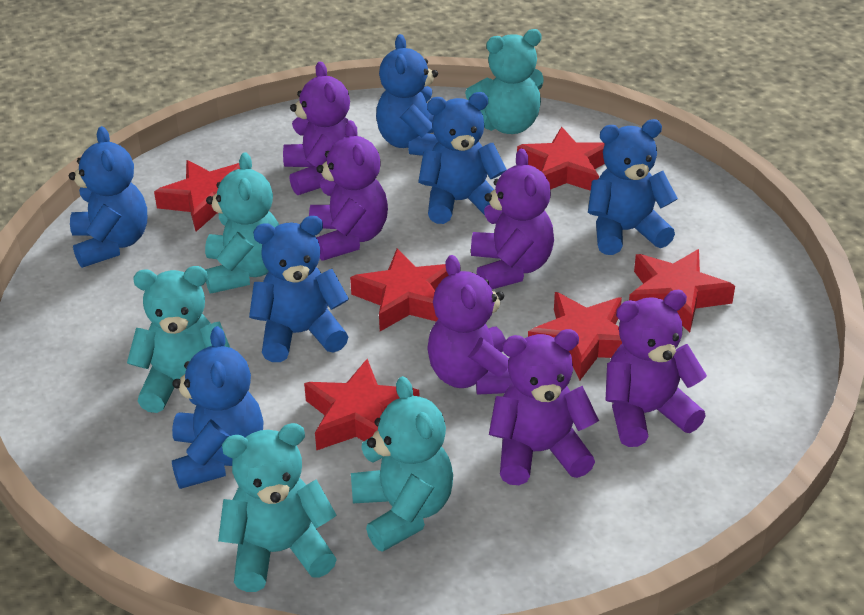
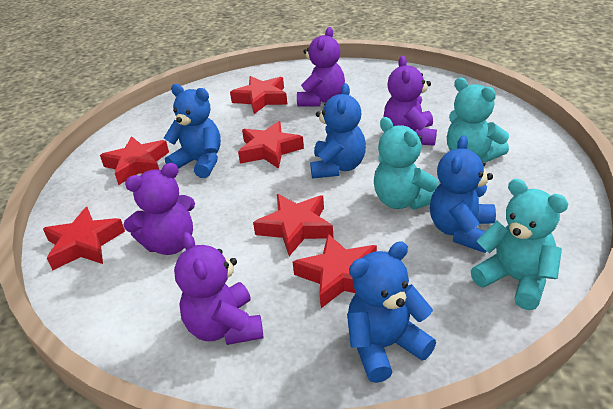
blue teddy bear: [69,126,147,268] [171,326,263,489] [249,216,349,362] [376,34,438,156] [418,92,507,224] [588,119,678,255] = 6 -> [164,84,221,178] [310,83,366,179] [347,241,436,383] [430,135,496,253] = 4
purple teddy bear: [283,62,350,195] [309,120,388,261] [427,255,512,395] [471,149,554,289] [489,329,599,485] [606,290,707,447] = 6 -> [124,163,195,255] [174,232,263,345] [297,27,345,107] [384,56,437,146] = 4
turquoise teddy bear: [127,266,230,413] [205,152,279,294] [218,423,337,592] [351,376,453,552] [465,29,543,134] = 5 -> [374,117,439,210] [447,77,509,162] [471,179,568,310] = 3

